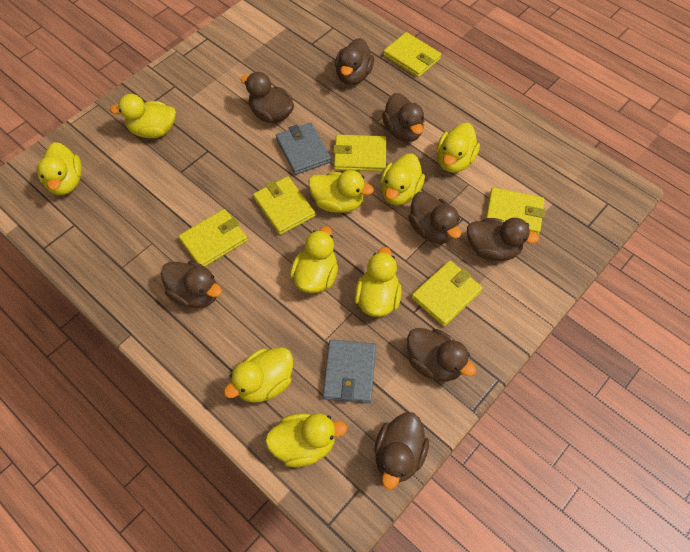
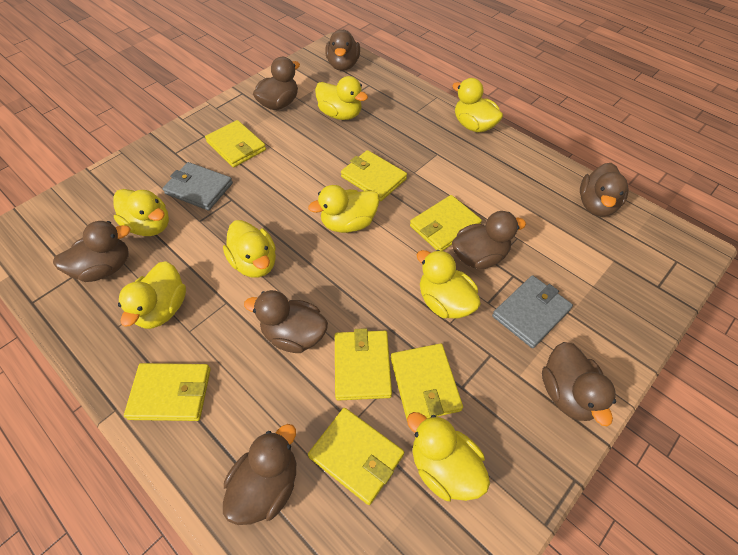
yellow duck: [37,142,82,195] [110,94,176,138] [224,347,293,403] [265,413,347,467] [290,226,338,293] [308,170,374,213] [354,247,402,317] [380,153,425,205] [436,123,480,173] = 9 -> [113,189,169,236] [118,261,186,329] [223,220,276,278] [308,185,379,233] [315,76,368,120] [407,412,490,501] [416,250,481,319] [452,78,503,132] = 8
yellow wallet: [178,209,248,267] [253,176,315,235] [333,135,386,172] [383,32,441,78] [411,260,483,326] [486,188,545,235] = 6 -> [124,363,211,421] [205,120,266,167] [308,408,404,505] [335,328,392,400] [341,150,407,201] [391,343,463,419] [410,195,482,251] = 7

